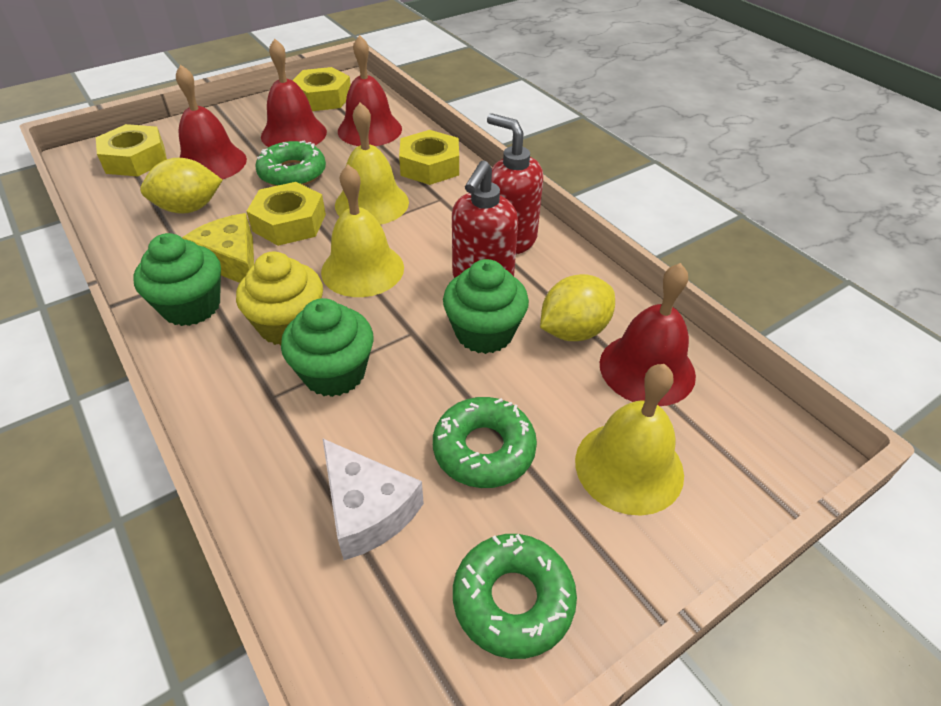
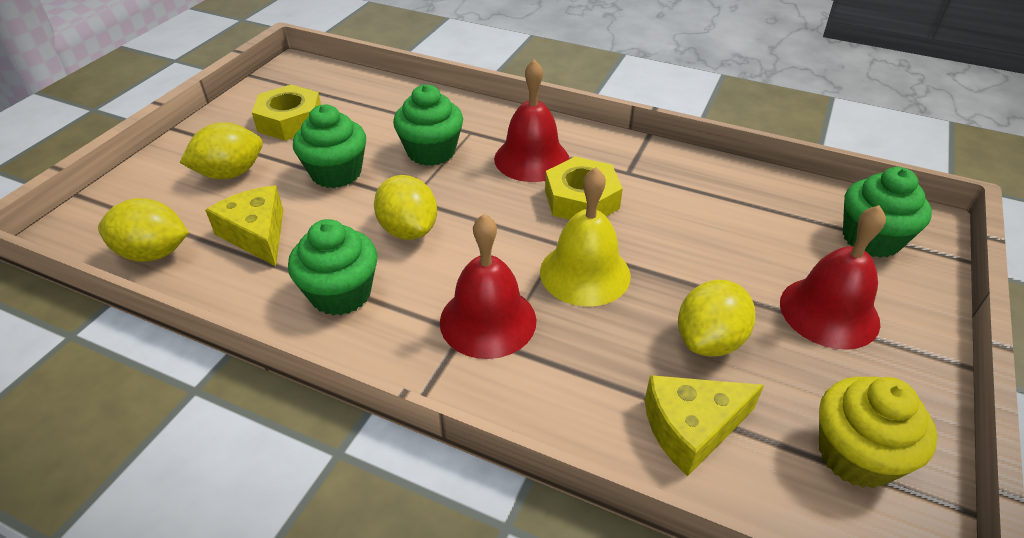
green cupcake: [134,233,221,326] [281,298,374,397] [443,259,529,354] = 3 -> [288,219,377,315] [293,105,366,188] [393,85,463,166] [843,167,932,258] = 4
green donut: [255,140,326,186] [433,397,537,488] [453,534,577,659] = 3 -> none = 0
red bell: [176,65,247,180] [261,39,327,147] [338,35,402,146] [600,263,696,406] = 4 -> [440,214,536,359] [494,59,569,182] [780,205,886,350] = 3
red soap dispenser: [452,160,518,278] [487,113,543,255] = 2 -> none = 0
white cheese: [323,439,424,560] = 1 -> none = 0
yellow bell: [321,165,404,297] [335,102,409,225] [575,364,684,516] = 3 -> [540,167,631,307] = 1
yellow cheese: [182,213,254,283] = 1 -> [205,186,283,266] [645,375,764,476] = 2
yellow lemon: [140,158,222,214] [540,274,615,341] = 2 -> [98,198,189,262] [180,122,263,180] [374,175,437,240] [678,280,755,357] = 4
yellow nut: [96,124,167,176] [246,182,326,246] [292,67,351,111] [399,130,459,185] = 4 -> [252,85,321,141] [545,157,623,220] = 2

